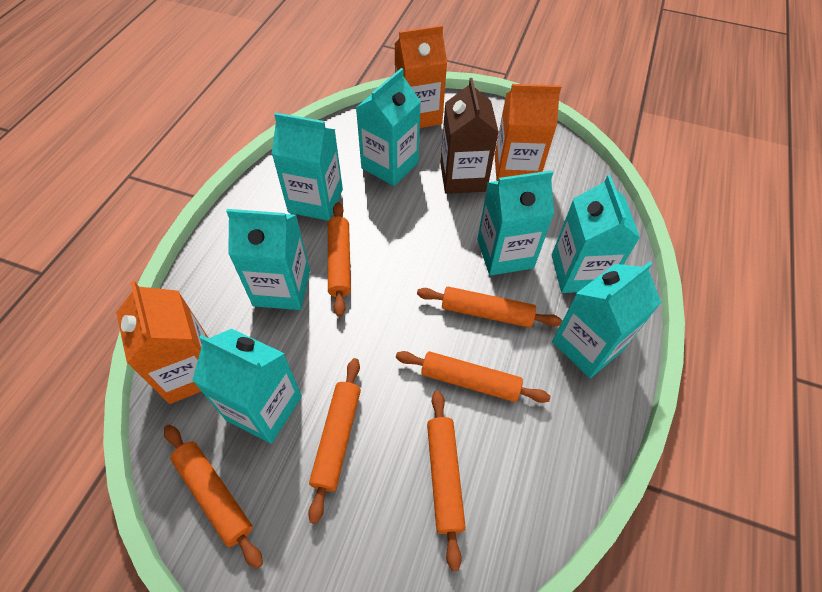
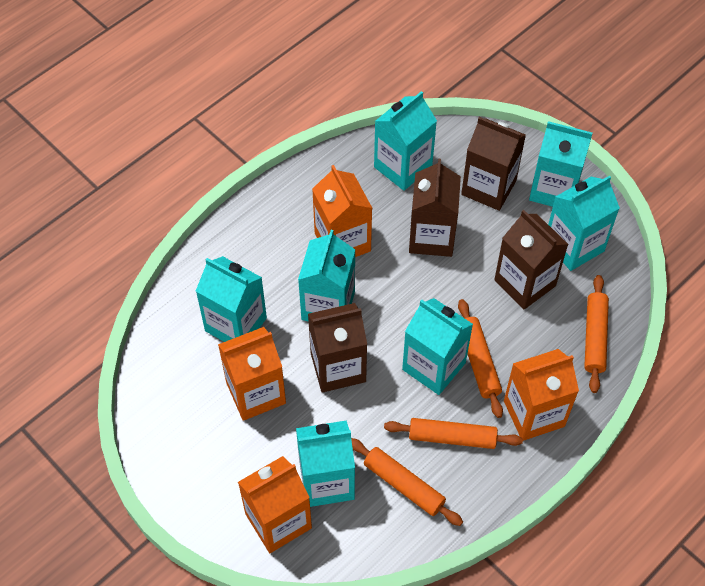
brown carton: [440,78,499,194] = 1 -> [308,303,367,393] [409,159,461,257] [461,117,526,211] [494,210,568,309] = 4
orange carton: [116,281,209,404] [395,25,447,128] [495,84,561,181] = 3 -> [218,327,286,421] [238,456,312,553] [312,165,372,257] [504,349,579,441] = 4
orange rolling pin: [164,425,263,569] [308,358,361,524] [328,202,351,317] [396,351,551,403] [417,287,562,328] [427,391,466,571] = 6 -> [351,438,463,526] [384,418,523,449] [458,299,503,418] [584,275,609,393] = 4

